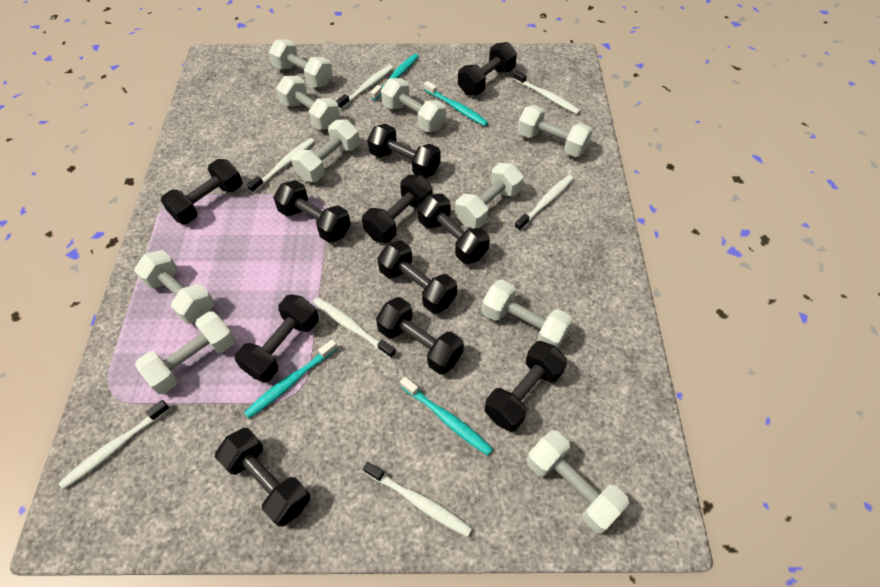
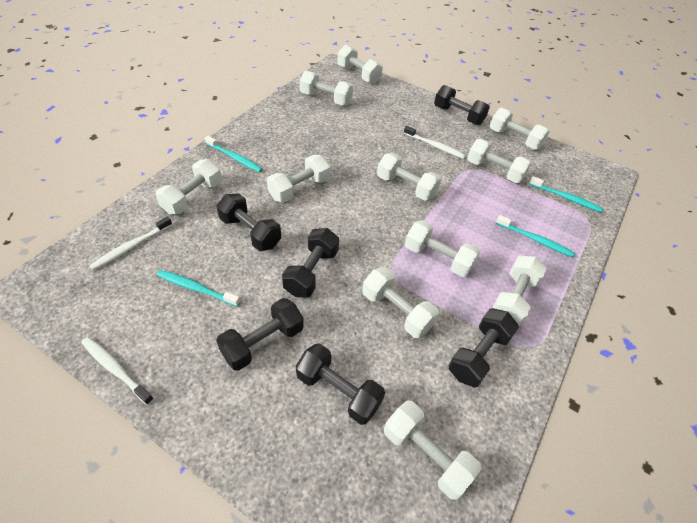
black dumbbell: [161,159,242,224] [215,428,310,527] [235,294,319,383] [273,180,351,243] [362,175,433,243] [367,124,441,178] [376,297,464,375] [377,241,457,314] [418,194,490,264] [458,42,517,95] [485,341,567,432] = 11 -> [216,298,304,371] [217,193,281,251] [282,228,339,298] [296,343,385,425] [434,85,490,125] [448,308,519,387] = 6
white dumbbell: [134,250,214,324] [135,311,236,394] [269,39,333,87] [276,76,340,130] [291,119,360,182] [381,78,446,132] [455,163,524,228] [482,280,573,348] [517,105,593,157] [526,430,629,534] = 10 -> [155,159,222,214] [267,155,330,203] [300,71,353,106] [337,45,383,84] [362,267,439,338] [377,153,441,201] [384,400,482,500] [405,220,480,277] [467,139,532,183] [490,108,550,150] [493,256,547,326] = 11
white toothbrush: [59,400,170,490] [247,138,315,193] [313,297,396,358] [336,65,394,110] [363,462,472,537] [513,70,581,114] [514,175,574,231] = 7 -> [81,337,154,405] [90,216,172,270] [404,126,466,159] = 3

